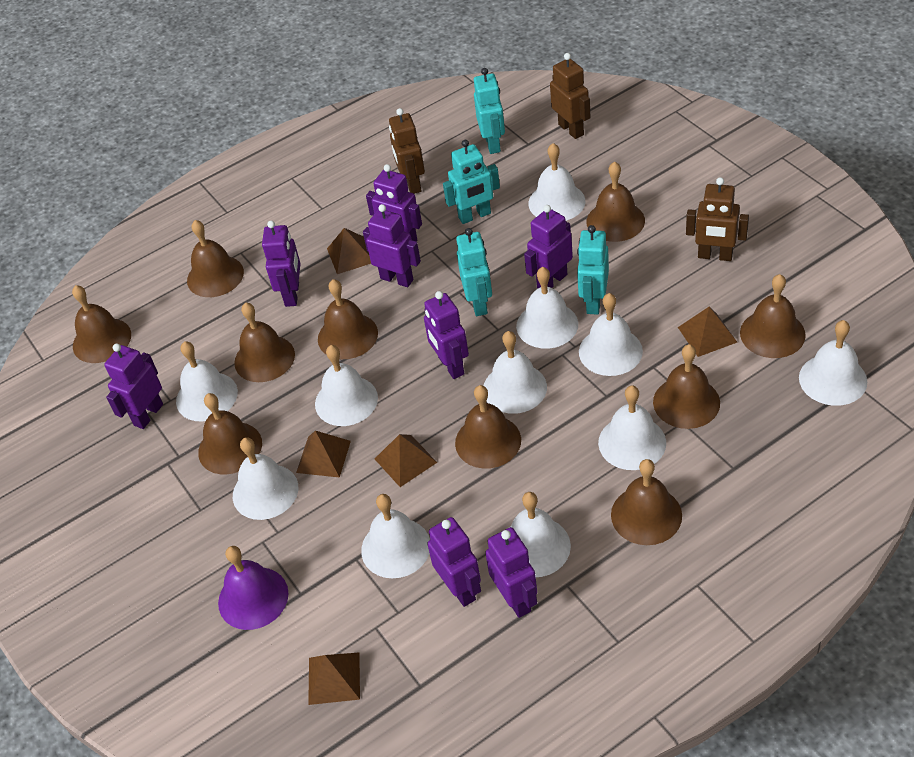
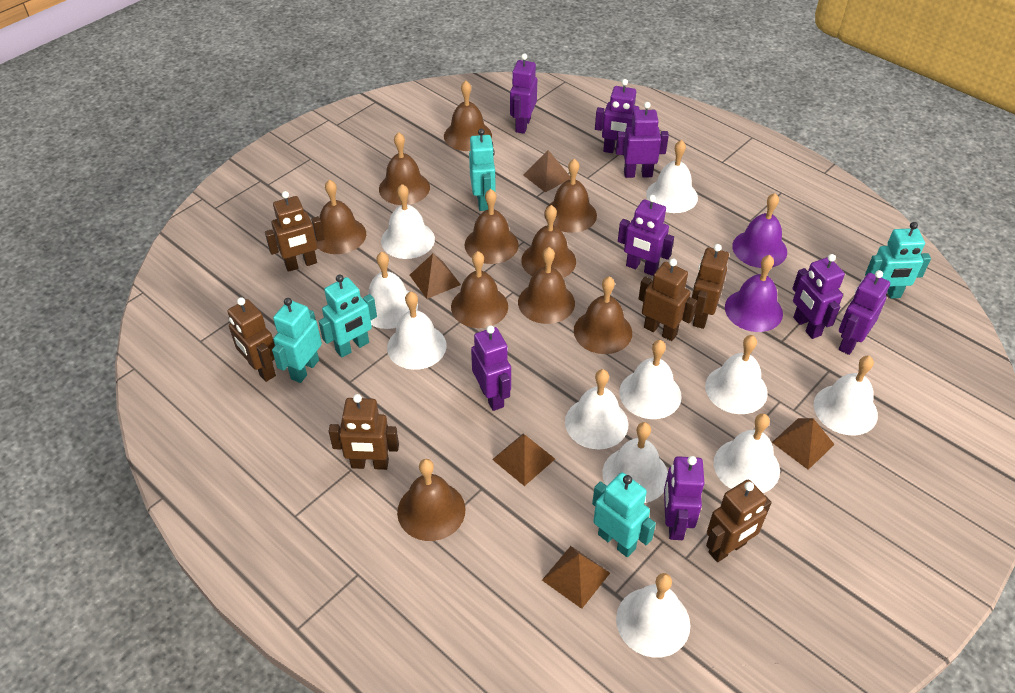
brown robot: [389,108,425,194] [550,53,591,139] [686,177,749,261] = 3 -> [227,297,276,382] [265,191,324,272] [329,394,399,470] [638,259,697,341] [692,244,729,329] [706,480,771,562] = 6
purple bell: [218,546,289,630] = 1 -> [725,255,783,332] [732,193,787,268] = 2
turquoise robot: [443,140,500,224] [456,228,492,316] [474,68,505,154] [577,225,609,315] = 4 -> [272,298,322,383] [319,275,377,358] [469,129,496,211] [592,472,656,557] [865,222,931,298] = 5

